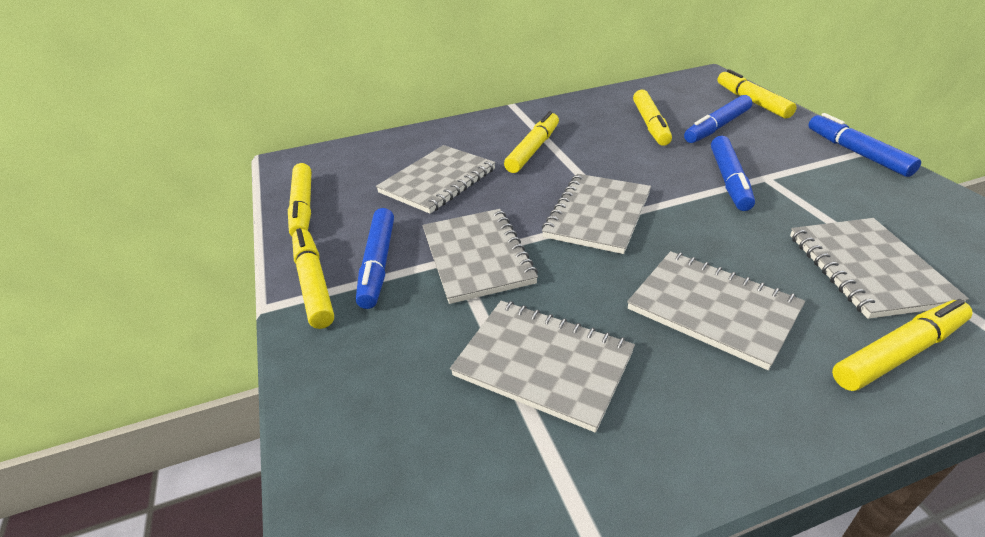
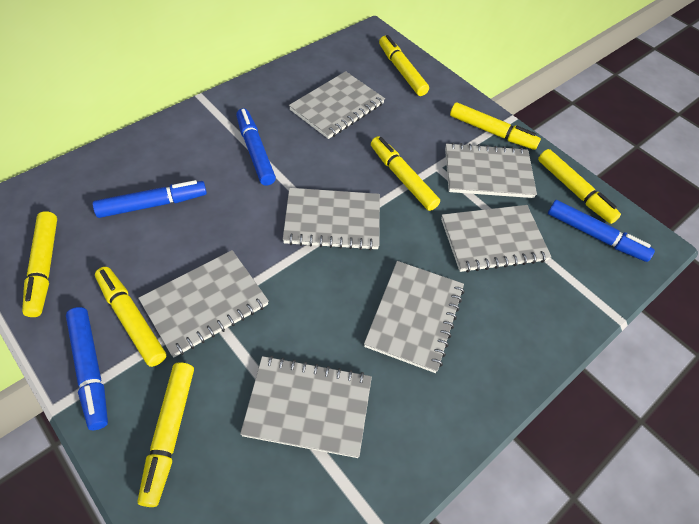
grey notebook: [376,145,496,214] [422,209,538,304] [450,301,635,433] [542,174,651,254] [627,251,805,370] [790,218,969,319] = 6 -> [138,250,269,357] [240,356,372,458] [283,188,380,250] [289,71,385,139] [364,261,464,373] [441,205,551,273] [445,143,537,198] = 7
yellow marker: [288,163,311,236] [292,228,334,329] [504,111,559,173] [633,89,672,146] [717,69,797,118] [832,299,972,391] = 6 -> [22,211,57,317] [95,267,166,367] [138,362,194,507] [371,136,440,211] [379,35,429,96] [450,102,541,150] [538,149,621,224] = 7

